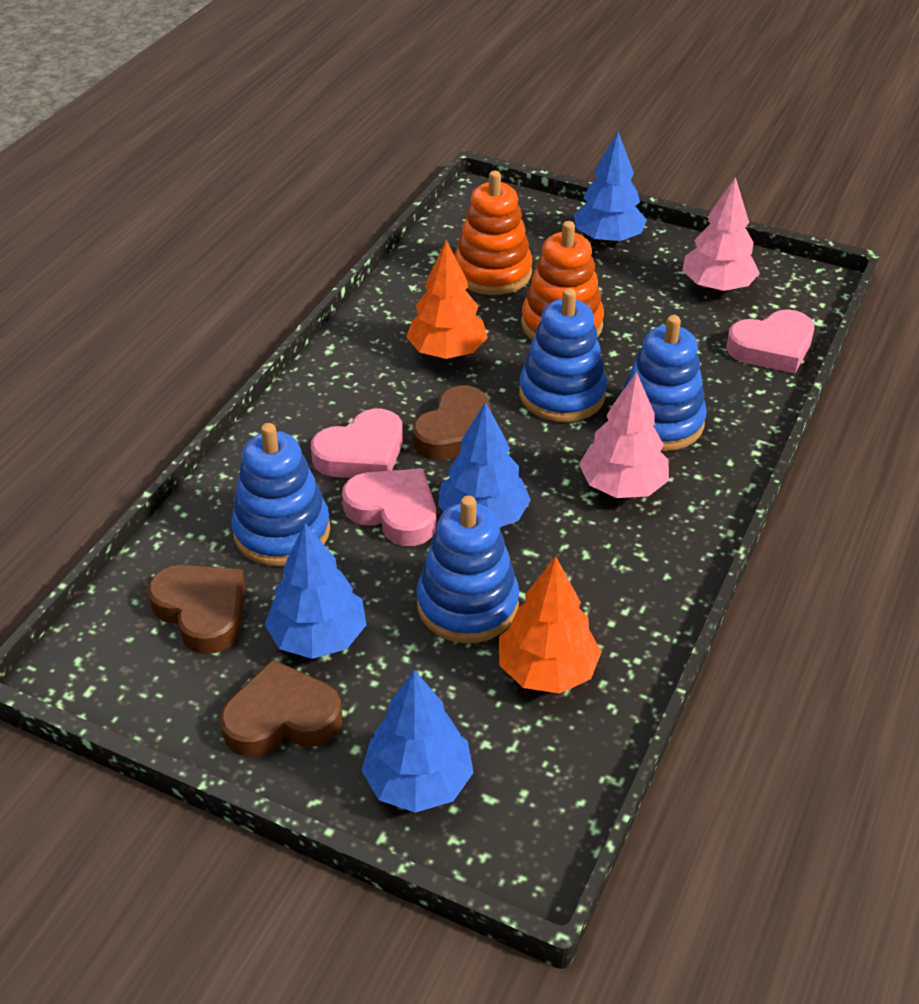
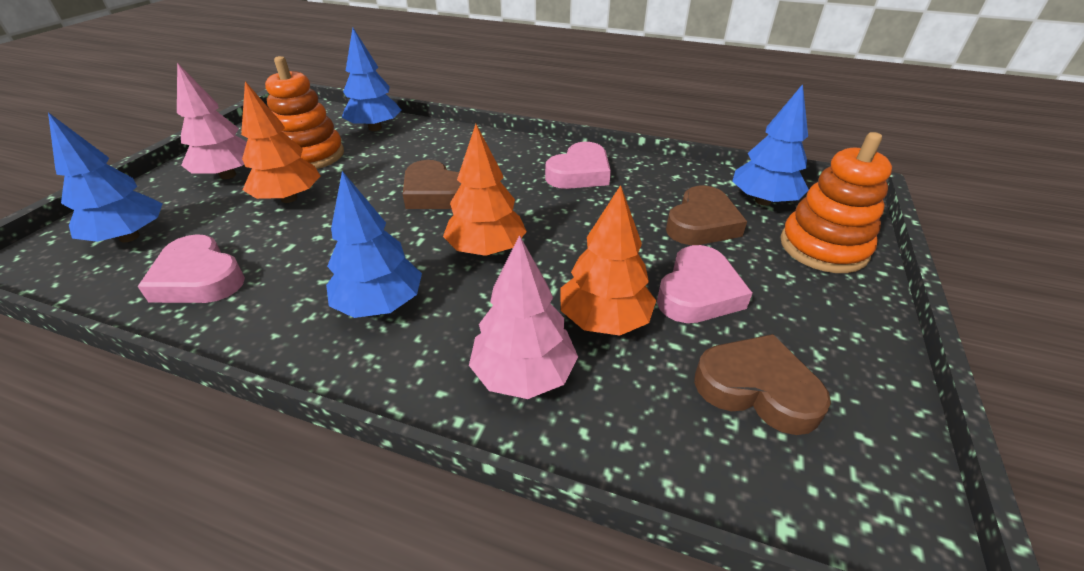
blue stacking toy: [231,423,330,566] [416,496,519,643] [519,288,607,422] [621,315,707,451] = 4 -> none = 0
orange tree: [406,240,488,359] [499,557,601,694] = 2 -> [241,81,320,203] [443,124,527,256] [560,185,656,336] = 3

